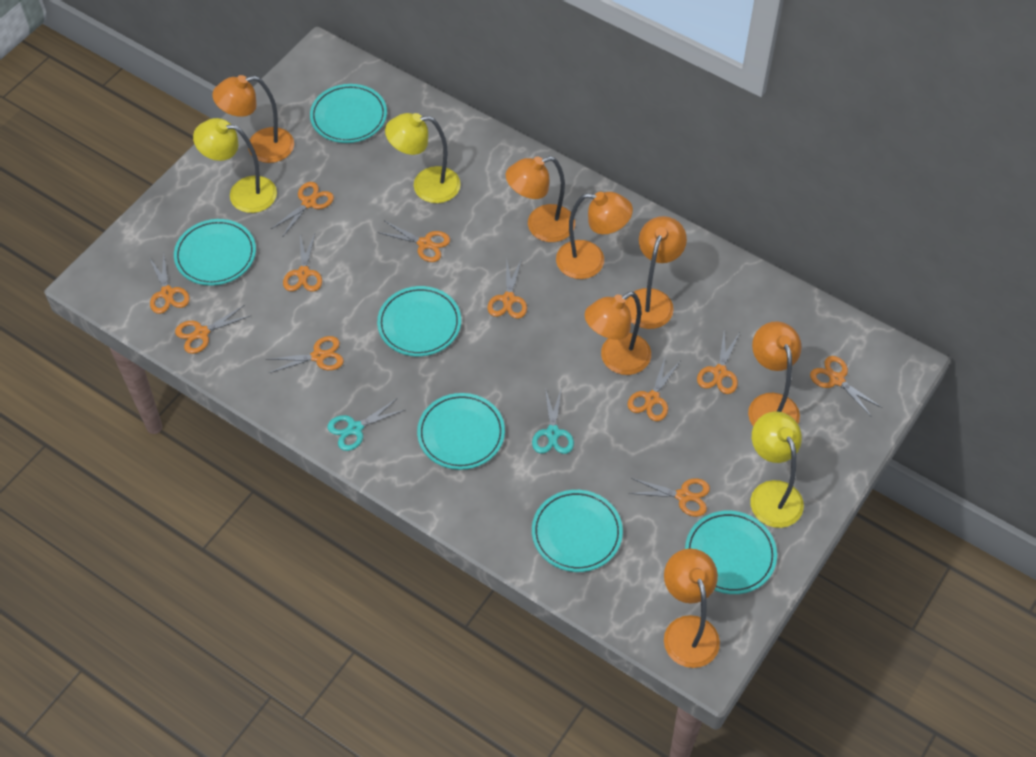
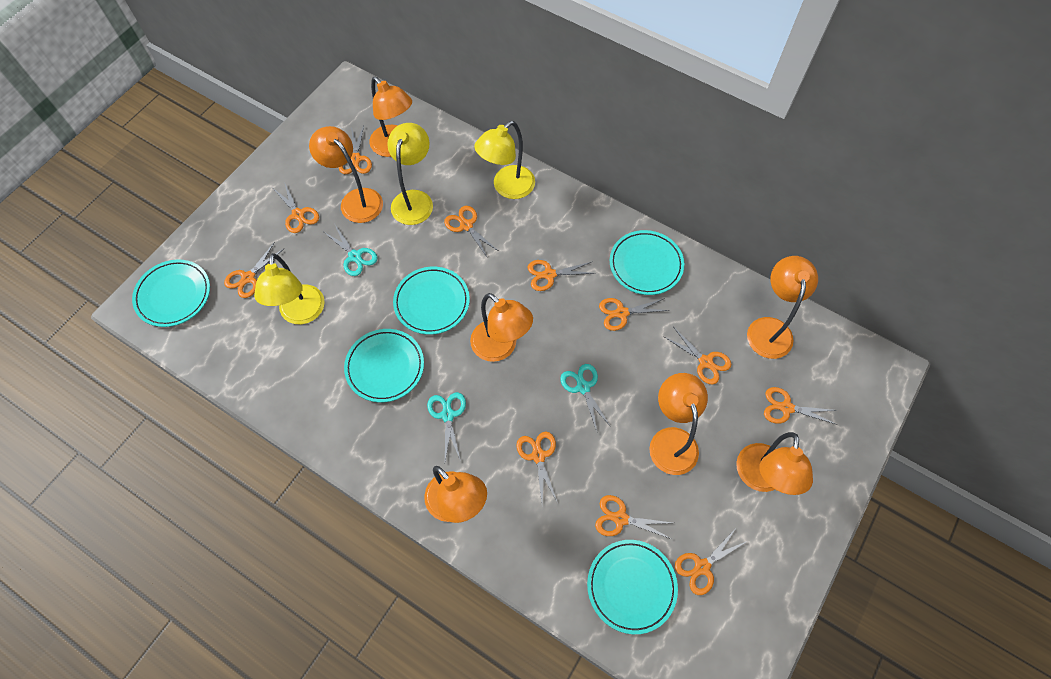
turquoise plate: [174,219,256,286] [310,84,387,143] [377,286,461,356] [417,393,505,470] [532,490,623,572] [685,511,777,594] = 6 -> [132,259,210,327] [344,329,424,402] [393,267,470,335] [587,540,678,634] [610,230,684,295] = 5
turquoise scissors: [328,398,404,451] [532,387,574,454] = 2 -> [324,225,377,276] [427,392,466,461] [560,364,611,431] = 3

